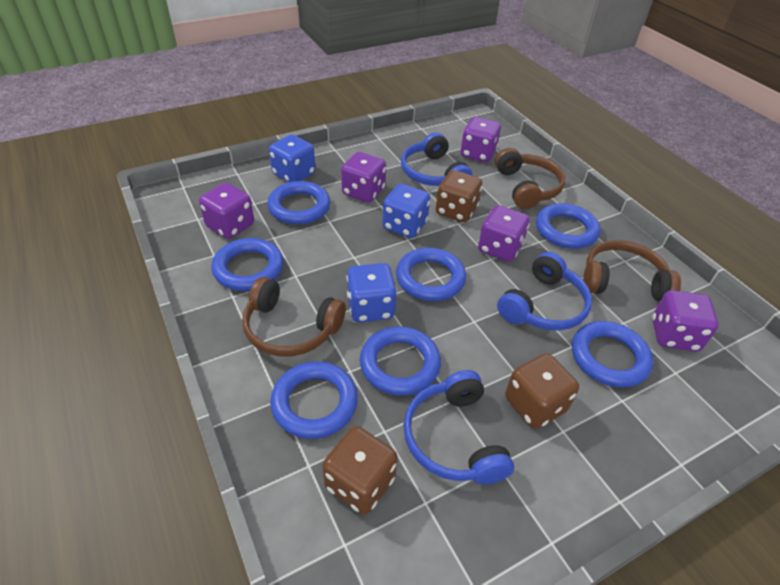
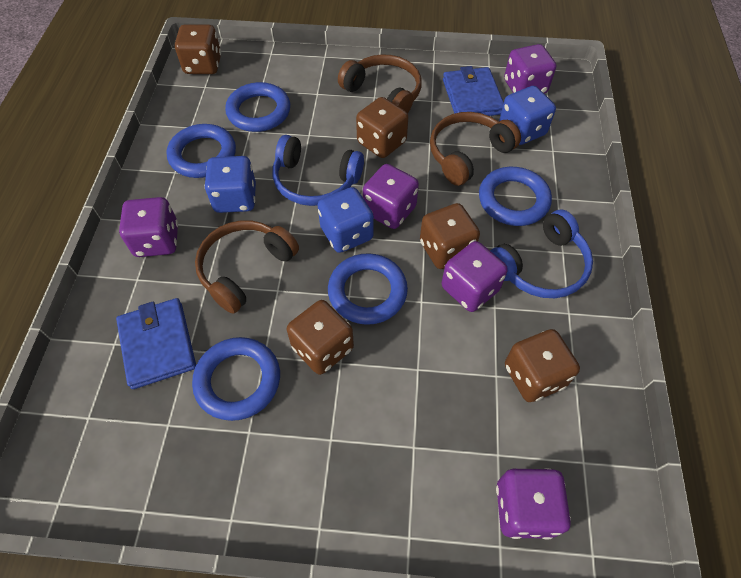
blue headphones: [401,132,472,186] [403,370,514,485] [497,252,592,331] = 3 -> [273,135,364,206] [490,209,593,298] = 2
blue ring: [211,238,284,291] [267,181,330,224] [270,361,358,439] [360,326,441,396] [396,248,466,301] [536,203,600,249] [572,321,653,388] = 7 -> [167,124,236,178] [192,337,280,421] [225,82,290,132] [328,253,408,325] [479,167,552,226] = 5
blue wallet: none = 0 -> [116,298,196,389] [443,66,504,116] = 2
brown dice: [322,426,398,515] [436,170,482,222] [505,353,579,429] = 3 -> [175,24,221,74] [287,300,354,375] [356,97,408,158] [420,203,480,269] [505,329,580,402] = 5

